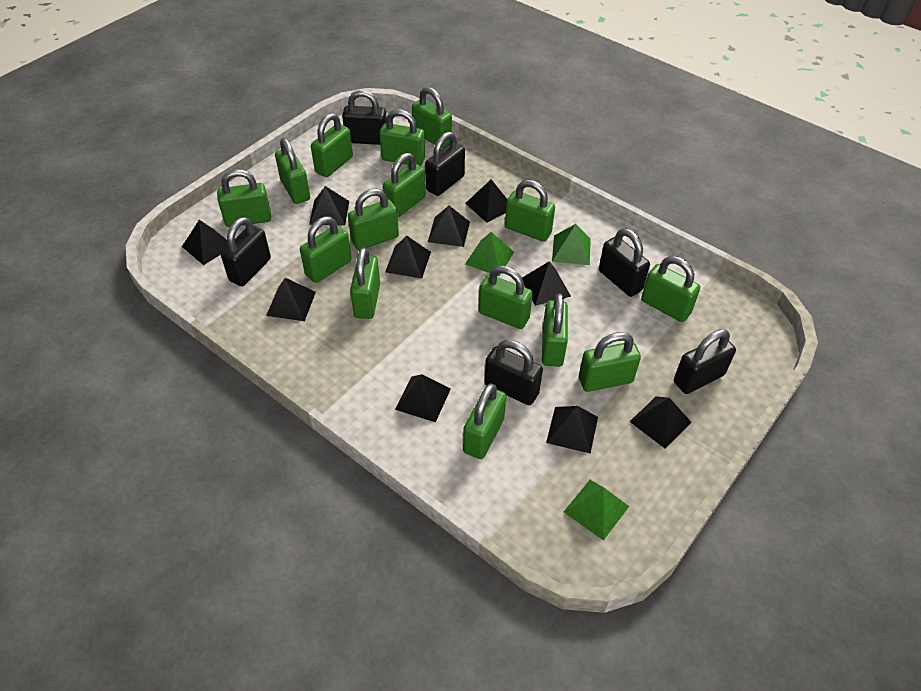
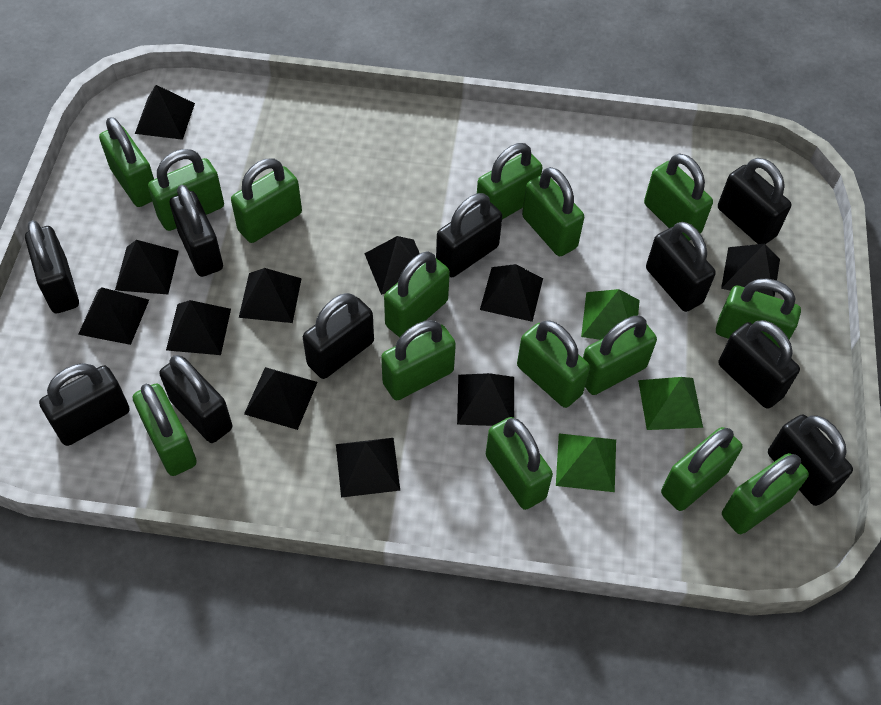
black padlock: [221,217,271,286] [342,90,387,145] [425,132,465,196] [484,340,543,405] [599,228,650,297] [674,329,736,394] = 6 -> [25,220,79,313] [39,363,130,446] [159,355,232,443] [170,185,223,277] [303,293,374,379] [436,193,502,277] [646,222,716,312] [718,158,791,244] [719,320,800,409] [768,414,853,506] = 10
black pyramid: [182,220,228,265] [266,278,316,321] [309,186,349,226] [385,236,431,279] [395,374,451,422] [428,206,470,247] [465,180,507,223] [522,261,571,306] [546,406,598,454] [630,396,691,449] = 10 -> [78,287,149,345] [115,240,179,294] [135,85,195,140] [166,300,231,355] [239,268,302,323] [244,367,318,430] [336,438,400,498] [364,236,420,295] [457,373,514,426] [480,264,543,322] [721,244,780,297] = 11

